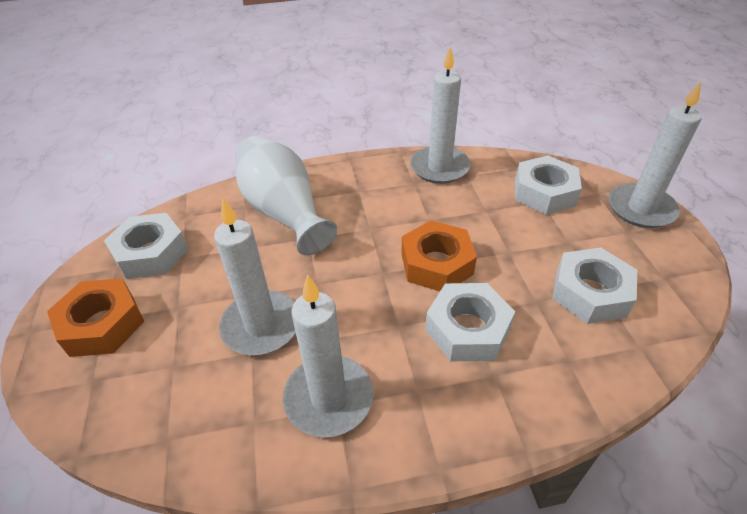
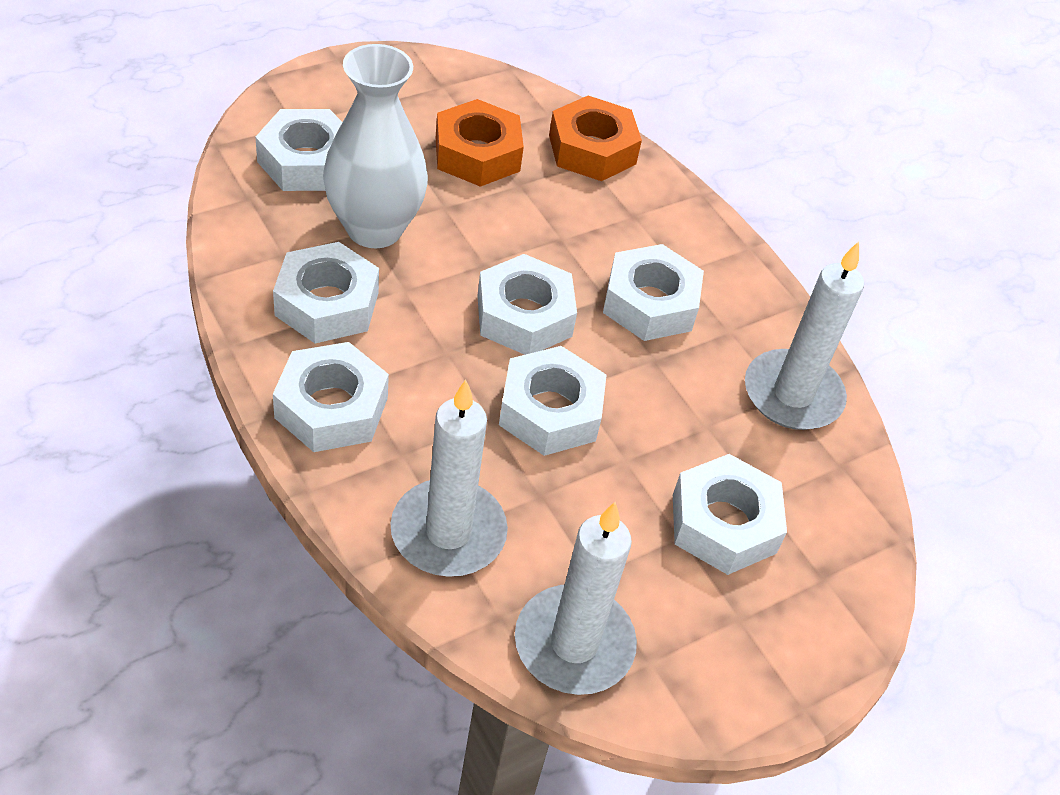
white candle: [214,199,296,355] [283,274,373,437] [410,46,470,184] [609,81,702,228] = 4 -> [390,380,508,577] [515,502,637,695] [745,241,864,430] = 3
white nut: [104,213,188,279] [425,283,515,361] [515,156,582,215] [552,248,637,324] = 4 -> [255,109,342,191] [273,242,379,343] [273,342,389,452] [477,254,577,355] [499,346,606,456] [603,244,704,341] [673,454,787,575] = 7

